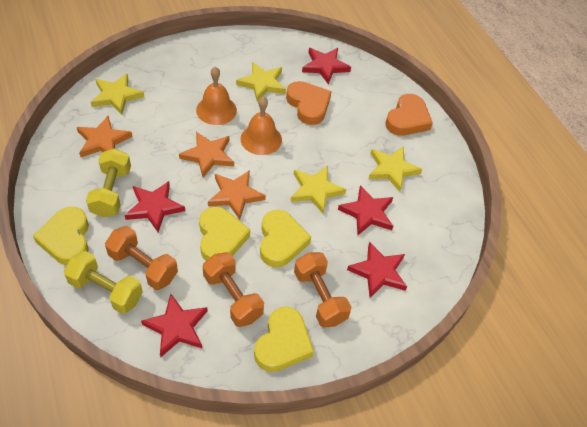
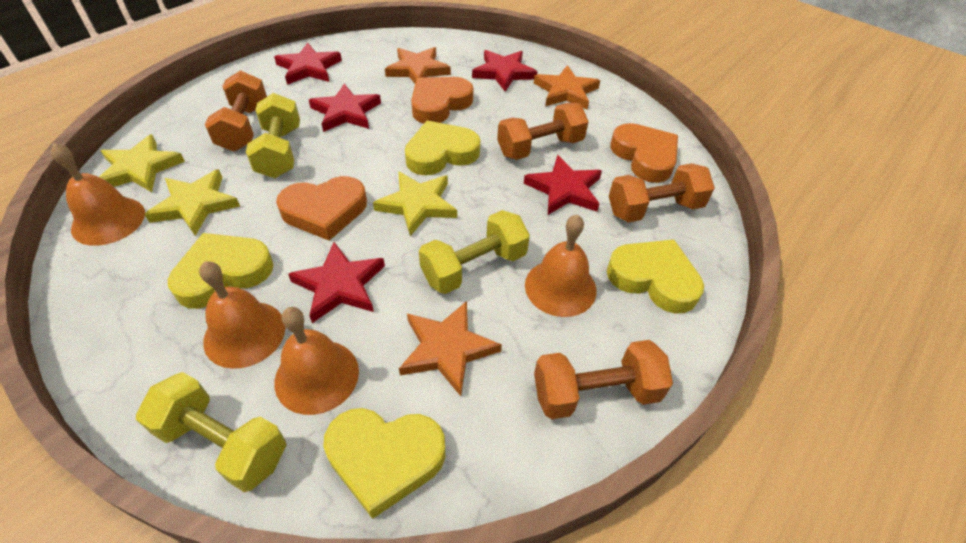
orange bell: [196,67,237,125] [241,97,282,155] = 2 -> [51,143,145,246] [199,261,285,369] [274,307,359,415] [525,214,597,317] = 4
orange dumbbell: [105,226,178,290] [203,252,264,327] [294,252,351,327] = 3 -> [205,70,267,151] [497,103,589,160] [534,340,673,419] [609,163,715,223] = 4
orange heart: [286,81,332,125] [385,94,433,136] = 2 -> [276,176,367,241] [411,77,473,124] [610,123,678,183] = 3
yellow dumbbell: [64,251,143,314] [86,148,131,217] = 2 -> [136,372,286,492] [246,93,300,178] [419,210,530,294] = 3
yellow star: [91,74,144,115] [236,62,286,102] [291,165,347,214] [368,146,422,192] = 4 -> [99,134,185,192] [144,169,240,236] [373,171,457,236] = 3

